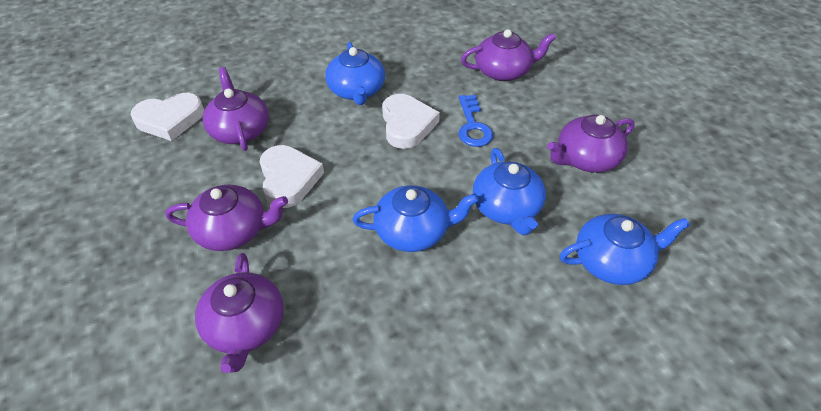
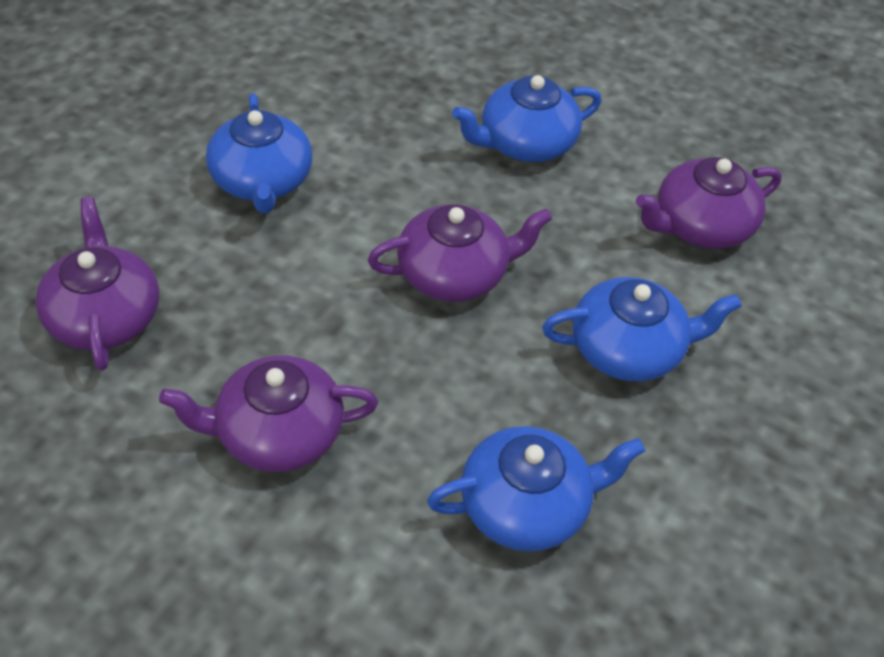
blue key: [458,95,493,147] = 1 -> none = 0
purple teapot: [166,184,288,251] [195,253,284,373] [203,67,269,151] [461,29,556,81] [547,115,635,173] = 5 -> [35,197,159,371] [159,355,378,472] [368,204,552,302] [636,157,781,249] = 4
white heart: [131,93,204,141] [260,145,324,208] [382,94,440,149] = 3 -> none = 0

